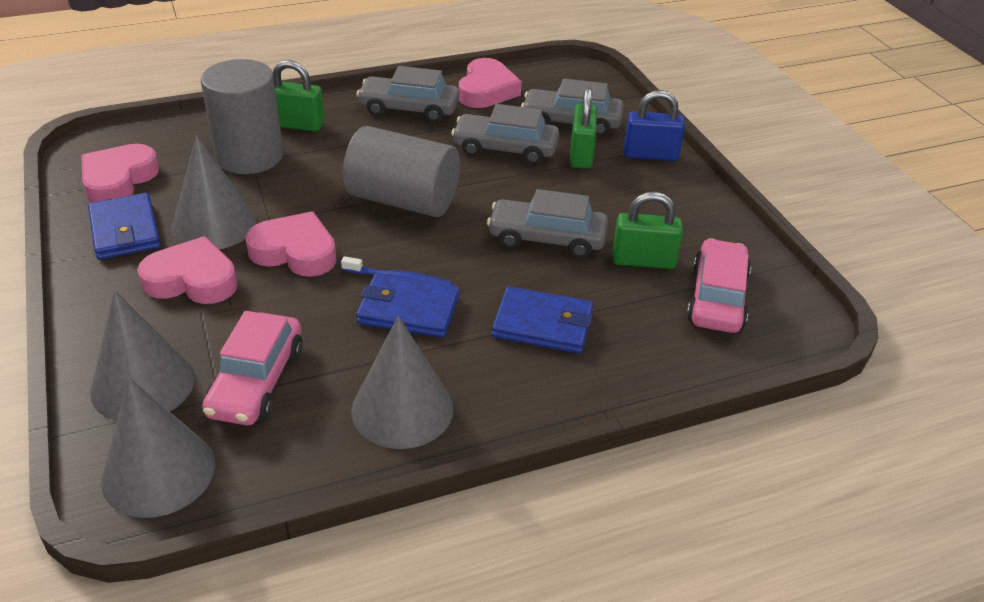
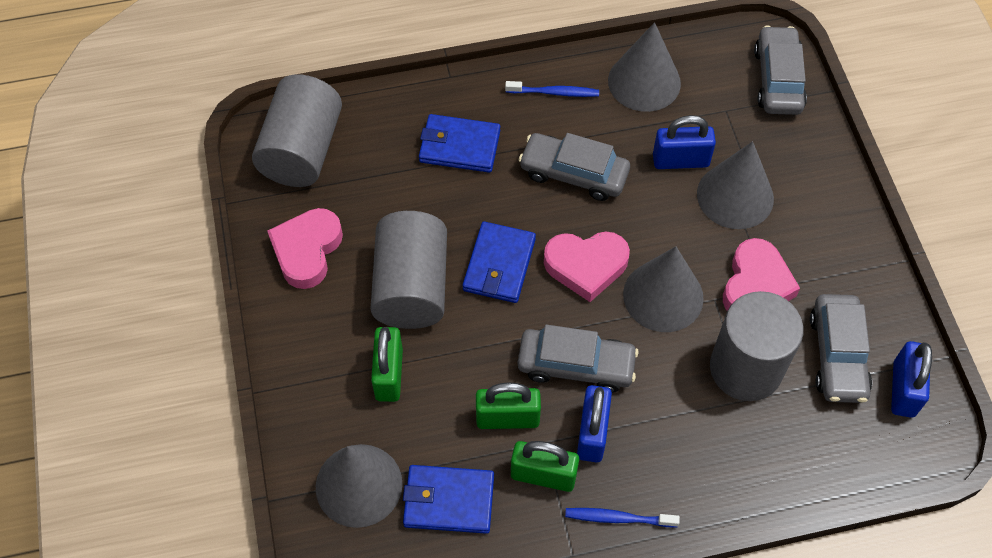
blue padlock: [624,90,685,161] = 1 -> [577,385,612,462] [653,115,716,169] [891,341,932,418] = 3
blue toothbrush: [341,256,452,285] = 1 -> [505,81,599,97] [565,508,680,527] = 2
grey cylinder: [201,59,284,174] [343,126,460,217] = 2 -> [252,74,342,187] [370,211,447,329] [710,291,804,401] = 3
pink car: [202,311,303,425] [687,238,751,333] = 2 -> none = 0
pink heart: [81,144,159,202] [137,236,238,304] [245,211,337,277] [459,58,522,108] = 4 -> [267,208,343,289] [544,232,630,302] [723,238,800,311] = 3

